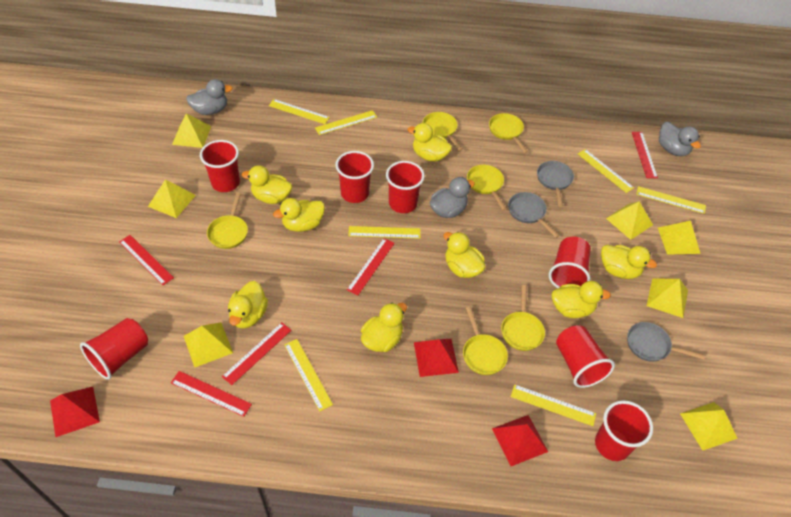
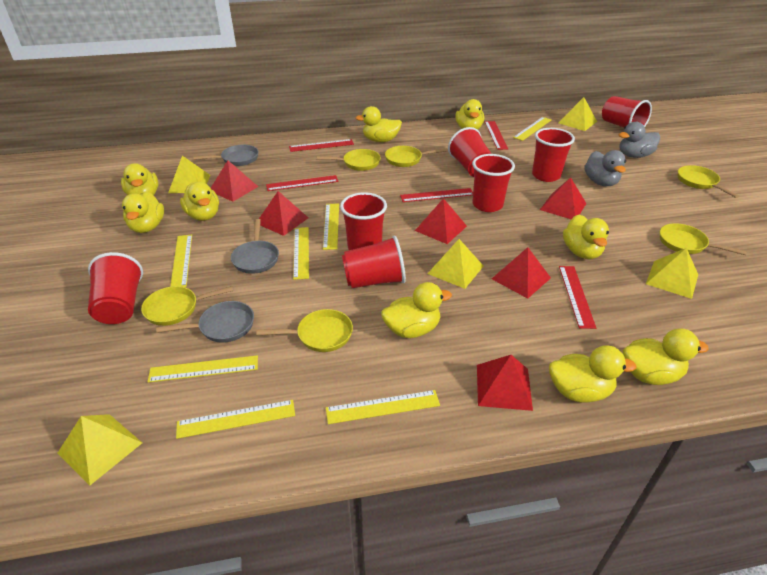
grey duck: [186,79,233,115] [430,177,475,218] [659,122,701,156] = 3 -> [584,150,626,186] [619,122,660,158] = 2
red pyramid: [50,387,100,437] [414,339,459,377] [492,415,548,466] = 3 -> [211,161,258,202] [259,191,308,236] [415,198,467,244] [477,355,533,411] [492,247,551,299] [540,177,587,219] = 6
yellow duck: [228,281,268,329] [242,165,292,204] [273,198,325,232] [361,302,407,352] [408,123,452,162] [444,232,485,278] [552,281,611,318] [601,245,657,279] = 8 -> [121,163,158,196] [122,192,164,233] [180,182,219,221] [355,106,402,142] [381,282,452,338] [455,99,484,130] [549,345,637,403] [563,214,609,259] [623,328,709,385] = 9
yellow pyramid: [148,180,196,218] [172,114,211,148] [184,322,233,367] [606,201,653,240] [647,278,688,318] [658,221,701,255] [680,402,738,451] = 7 -> [57,414,142,485] [168,156,210,193] [427,239,483,289] [559,97,597,131] [646,248,698,299] = 5

